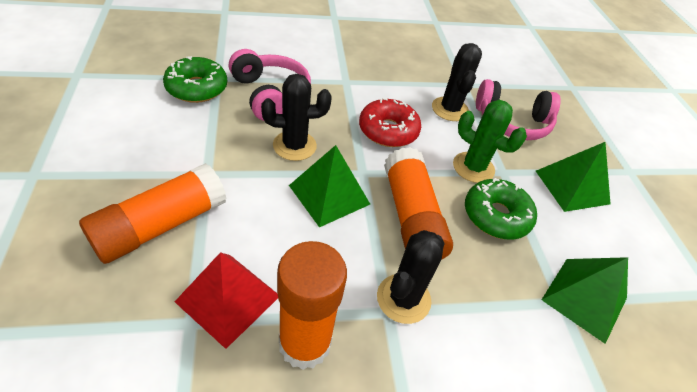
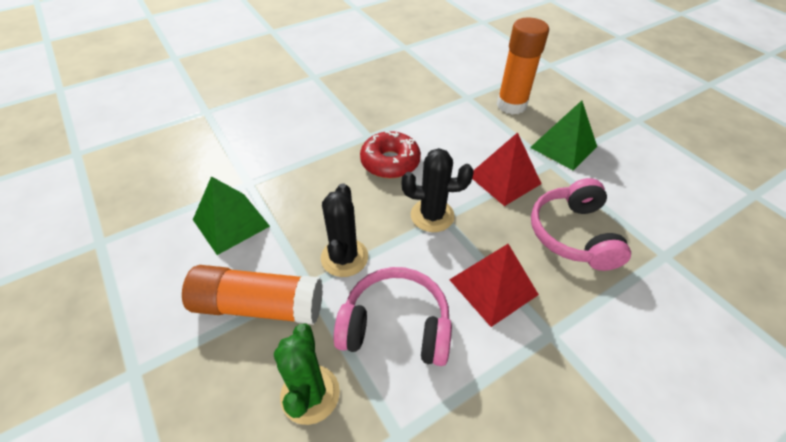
black cactus: [261,74,332,161] [377,230,445,324] [432,43,482,121] = 3 -> [321,183,368,277] [402,148,474,232] = 2
green donut: [163,56,227,103] [465,178,537,240] = 2 -> none = 0
green pyramid: [289,145,370,227] [536,142,610,212] [542,257,628,344] = 3 -> [193,176,270,255] [530,101,597,171] = 2
orange glue stick: [79,163,227,264] [277,241,347,370] [384,147,453,259] = 3 -> [182,265,323,325] [497,18,549,115] = 2
red pyramid: [175,252,278,349] = 1 -> [449,244,539,327] [472,132,542,206] = 2

